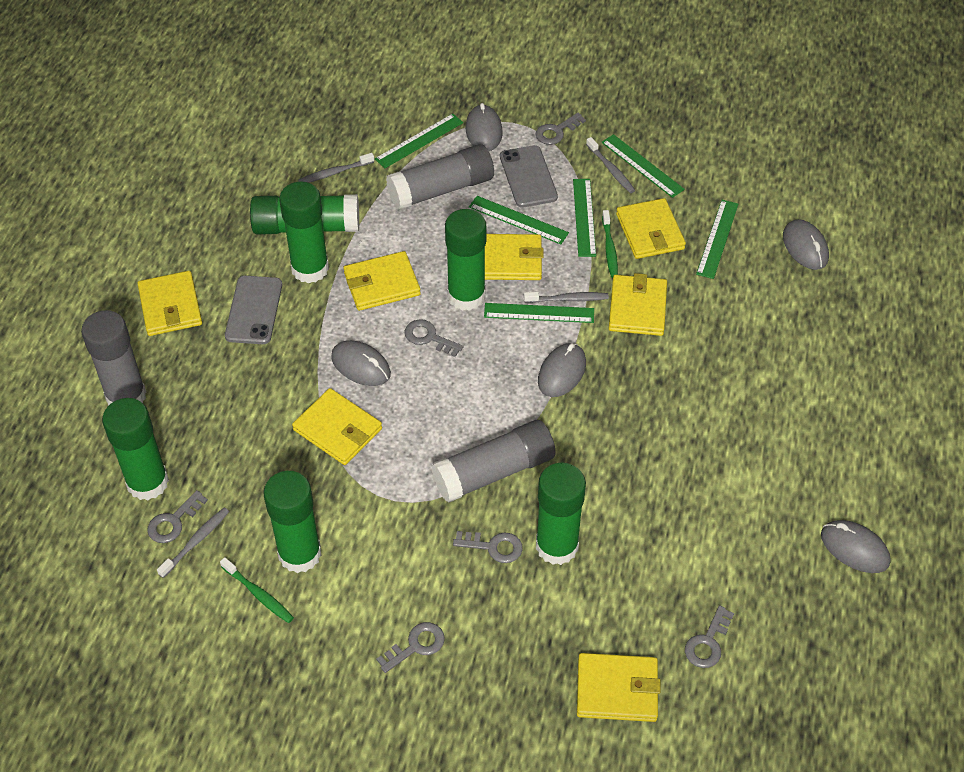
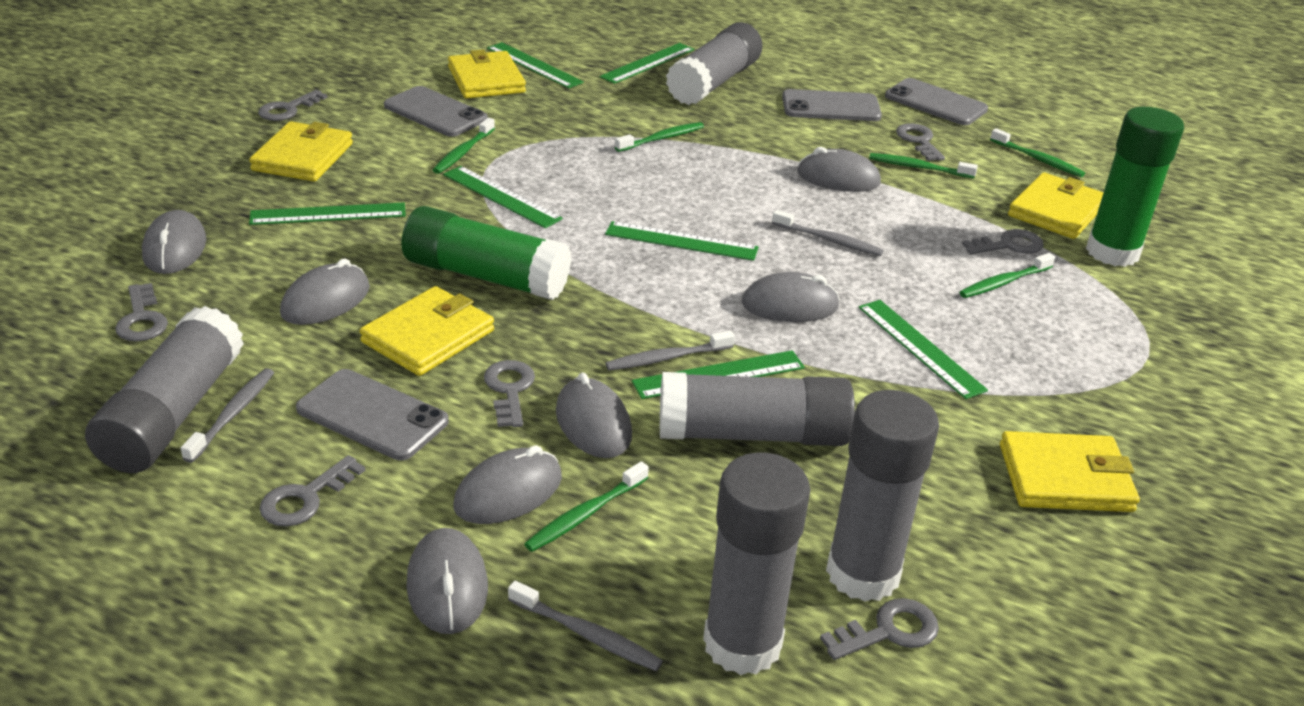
green glue stick: [102,398,169,500] [250,194,359,234] [263,471,321,573] [279,182,329,283] [445,209,486,311] [536,463,586,565] = 6 -> [401,206,571,300] [1086,107,1184,267] = 2
green ruler: [375,114,463,168] [469,196,569,244] [484,303,594,323] [573,179,596,257] [602,134,685,198] [696,200,738,279] = 6 -> [249,203,406,225] [443,166,563,228] [487,42,584,88] [599,43,694,84] [605,221,759,261] [632,350,805,399] [859,300,988,399] = 7
green toothbrush: [220,557,294,623] [602,210,618,278] = 2 -> [433,118,495,174] [524,461,649,552] [615,122,704,152] [869,153,978,178] [959,253,1055,298] [990,128,1085,177] = 6
grey glue stick: [81,310,146,406] [386,144,494,210] [431,420,556,503] = 3 -> [85,306,244,473] [659,372,855,446] [666,22,762,105] [703,452,810,675] [826,390,939,602] = 5
grey key: [147,490,208,543] [376,622,445,673] [405,319,463,357] [453,531,523,563] [535,113,586,145] [685,605,734,668] = 6 -> [115,283,168,342] [258,90,328,121] [259,455,366,527] [484,360,535,427] [820,598,939,660] [896,123,945,161] [962,229,1044,254] = 7
grey mouse: [331,340,391,386] [466,103,503,151] [538,343,586,397] [783,219,829,270] [821,520,891,573] = 5 -> [142,210,206,274] [280,258,370,325] [406,528,488,634] [453,445,562,524] [556,373,632,458] [742,272,840,322] [797,147,881,192] = 7
grey phone: [225,276,282,344] [500,145,558,208] = 2 -> [296,369,449,460] [384,86,488,137] [782,89,882,121] [885,78,988,125] = 4
yellow wallet: [137,271,202,336] [292,388,382,465] [343,251,421,311] [485,234,544,280] [577,653,661,722] [609,273,667,336] [616,198,686,259] = 7 -> [249,121,353,182] [360,286,494,376] [448,50,526,99] [1000,431,1140,512] [1008,172,1104,239] = 5

